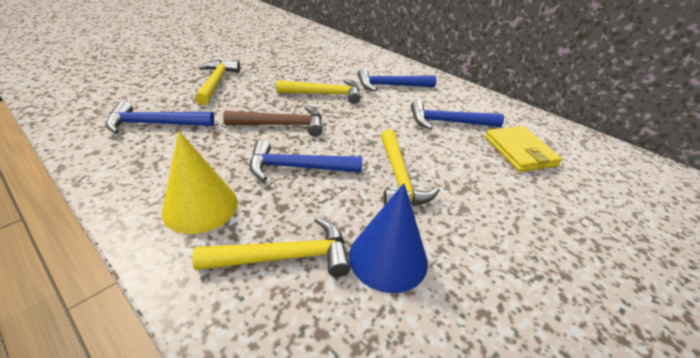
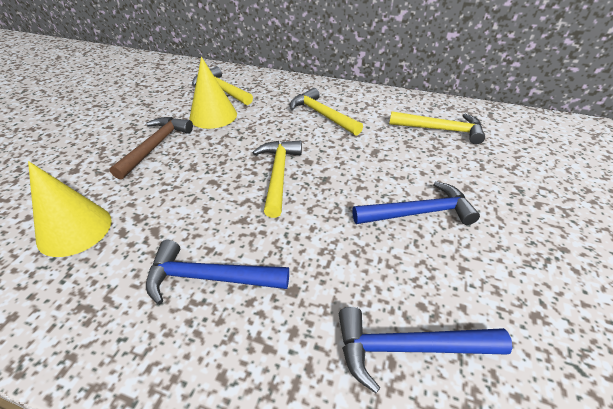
blue cone: [349,183,428,293] = 1 -> none = 0
blue hammer: [106,101,214,134] [250,140,362,181] [358,68,437,91] [411,100,504,129] = 4 -> [146,240,289,305] [339,307,512,393] [353,181,480,225] = 3
yellow cone: [162,131,238,234] = 1 -> [28,161,112,257] [189,57,237,129] = 2
yellow wallet: [485,126,562,172] = 1 -> none = 0

